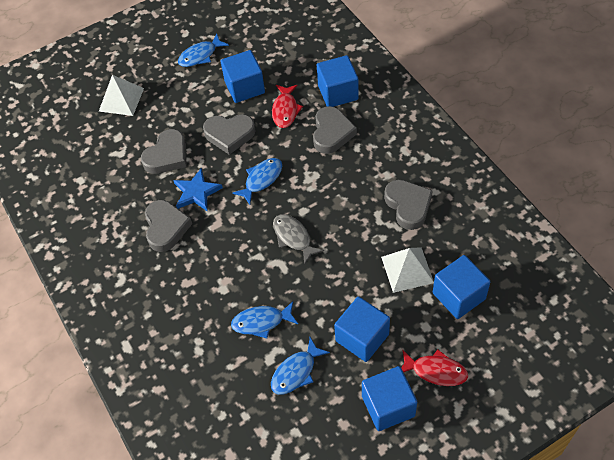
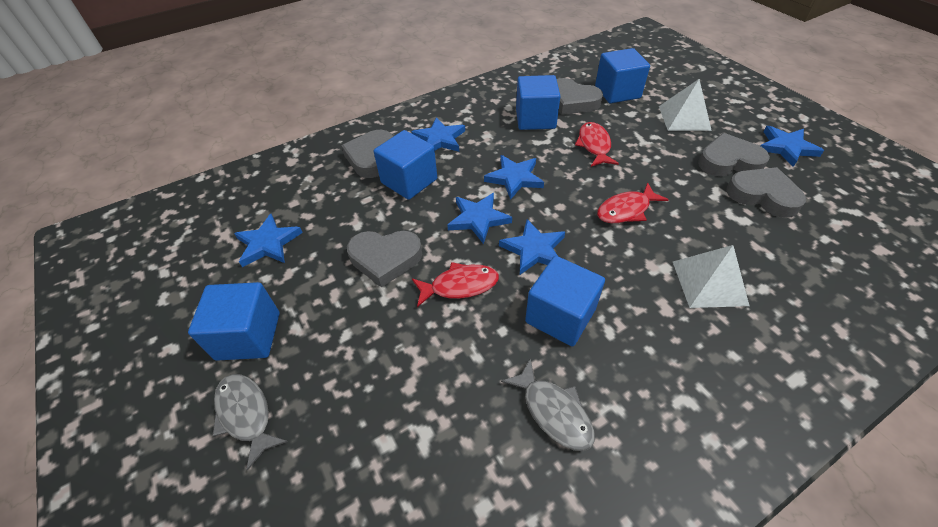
blue fish: [178,34,229,67] [231,301,298,338] [232,158,282,205] [271,337,330,395] = 4 -> none = 0
blue star: [173,168,223,212] = 1 -> [234,214,303,267] [411,117,465,152] [447,193,512,244] [484,155,544,200] [499,219,565,275] [761,126,824,167] = 6
grey fish: [273,214,324,265] = 1 -> [212,374,288,471] [501,358,595,451] = 2
red fish: [272,85,303,128] [401,350,468,386] = 2 -> [412,262,499,307] [575,122,619,167] [597,183,669,223] = 3

